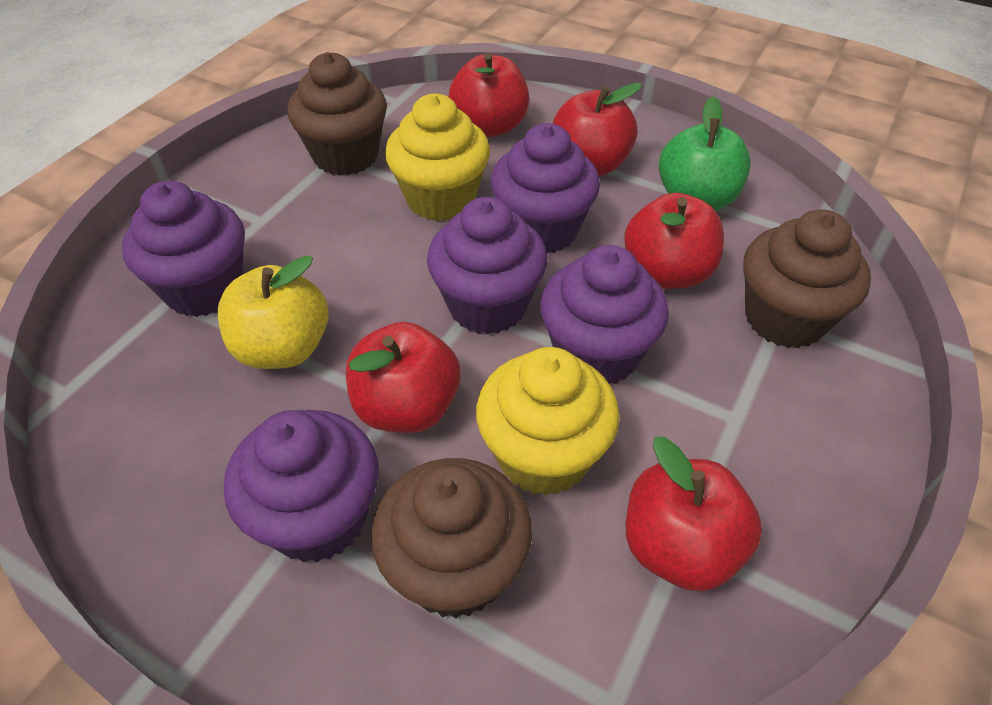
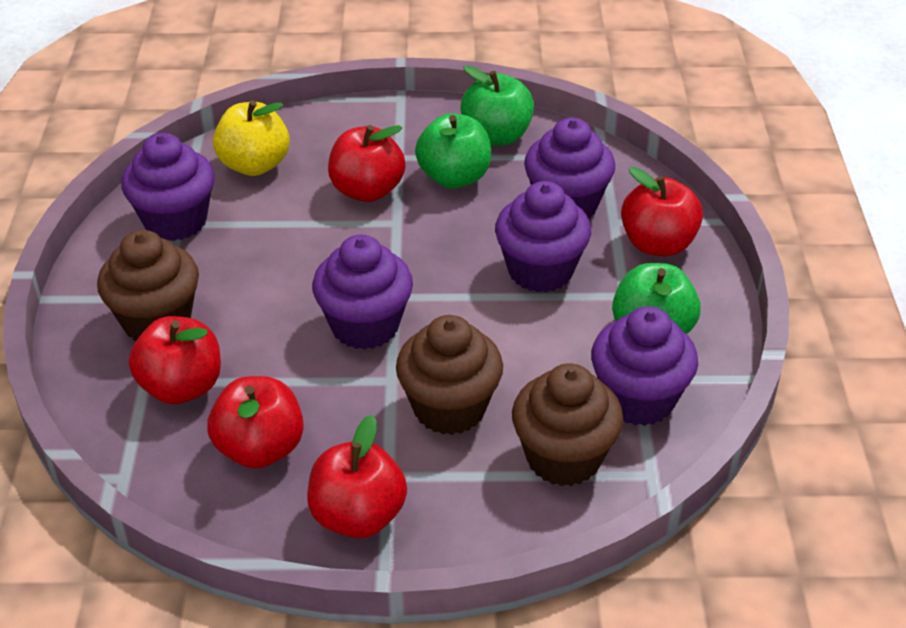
green apple: [659,96,751,211] = 1 -> [415,113,491,188] [460,65,534,146] [612,263,701,334] = 3
yellow cupcake: [385,94,490,221] [476,347,620,496] = 2 -> none = 0

